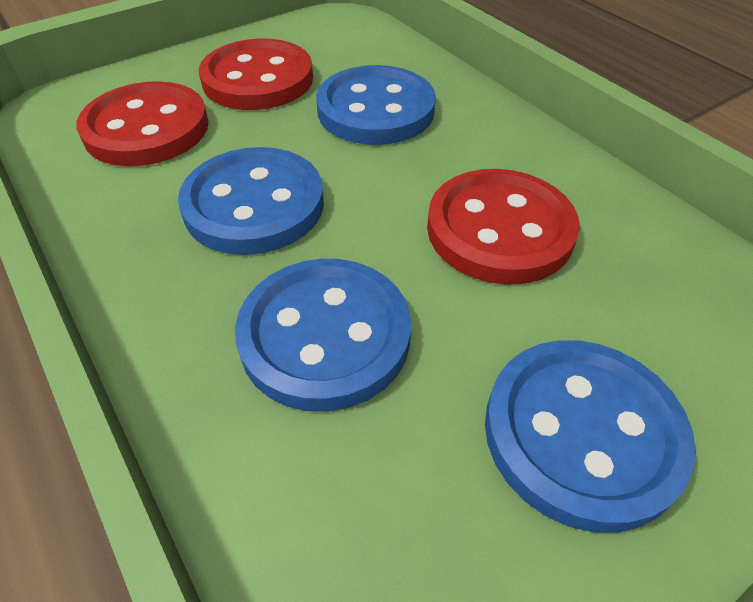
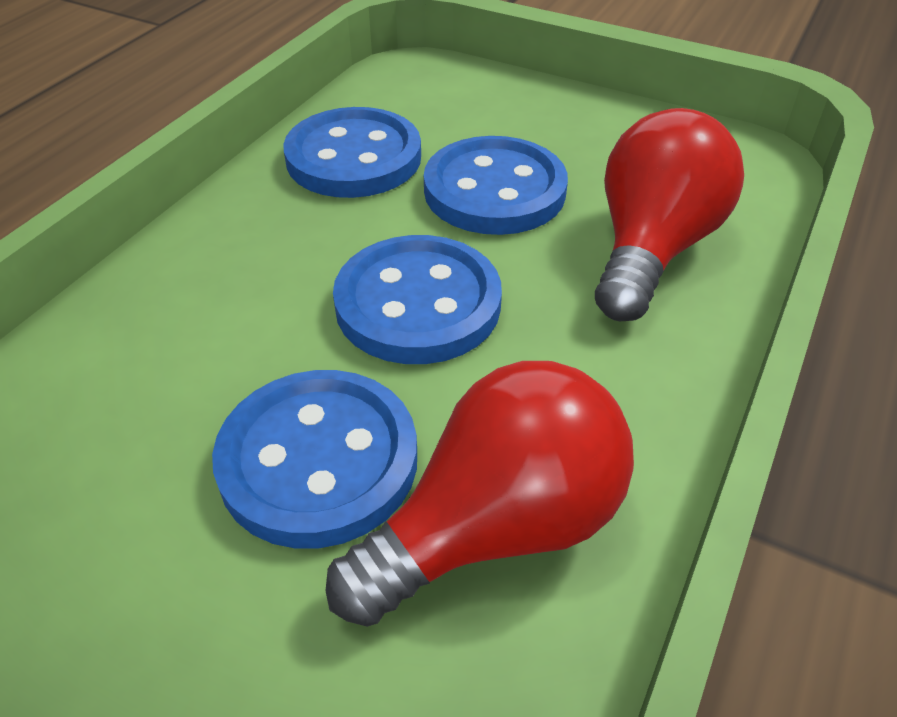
red button: [76,81,209,166] [199,39,313,110] [427,169,580,285] = 3 -> none = 0
red light bulb: none = 0 -> [326,361,634,627] [595,108,744,321] = 2

